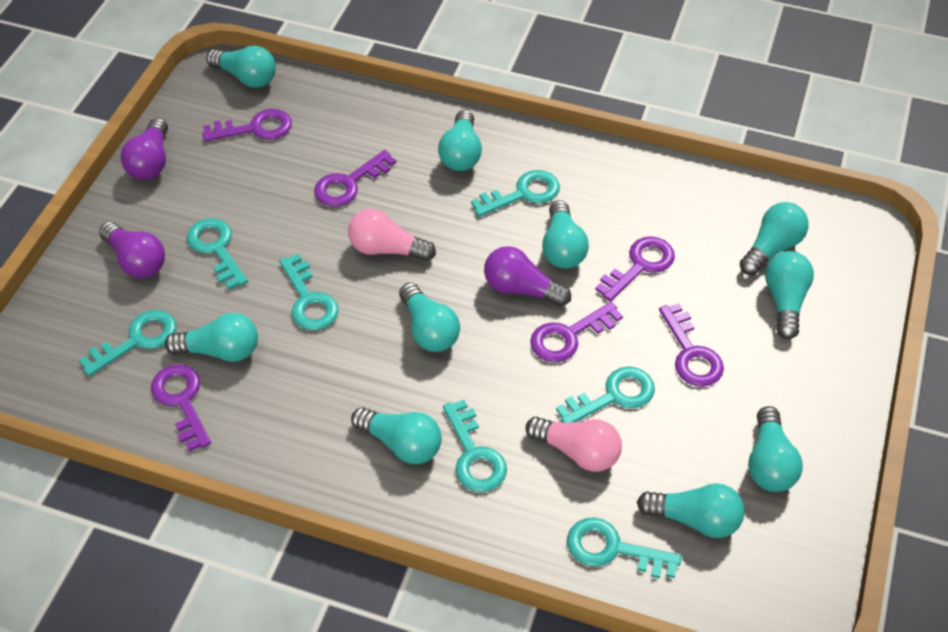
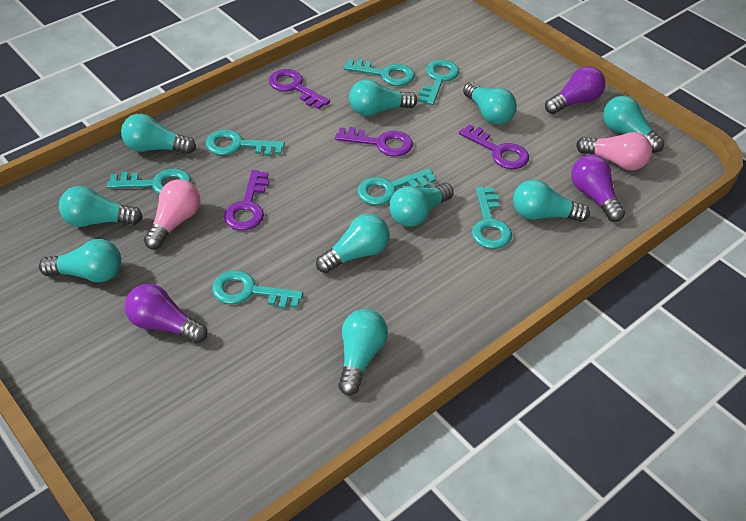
purple key: [151,364,211,452] [202,109,292,142] [314,150,396,207] [530,302,623,362] [595,236,675,302] [659,303,724,387] = 6 -> [224,170,269,231] [269,69,330,109] [335,127,413,157] [459,124,529,169] = 4

